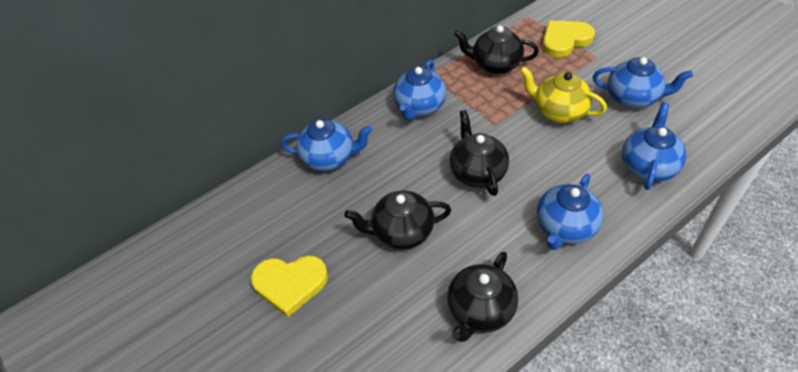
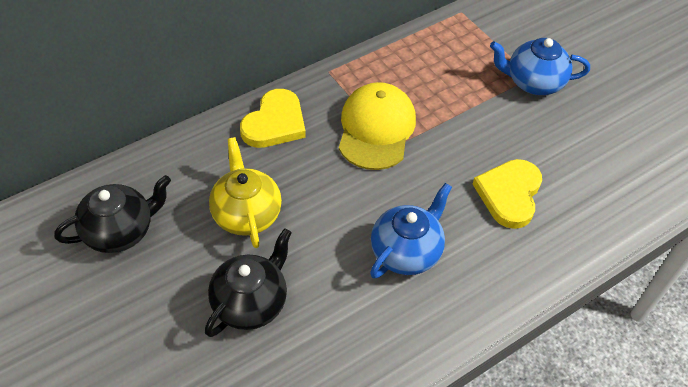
black teapot: [344,190,451,249] [447,252,518,342] [450,110,509,196] [454,25,539,74] = 4 -> [54,175,171,253] [205,228,292,337] = 2
blue teapot: [281,119,372,171] [393,60,446,121] [537,174,603,250] [593,57,693,108] [622,102,686,190] = 5 -> [370,183,452,279] [490,38,590,95] = 2
yellow cap: none = 0 -> [339,82,416,170] = 1

